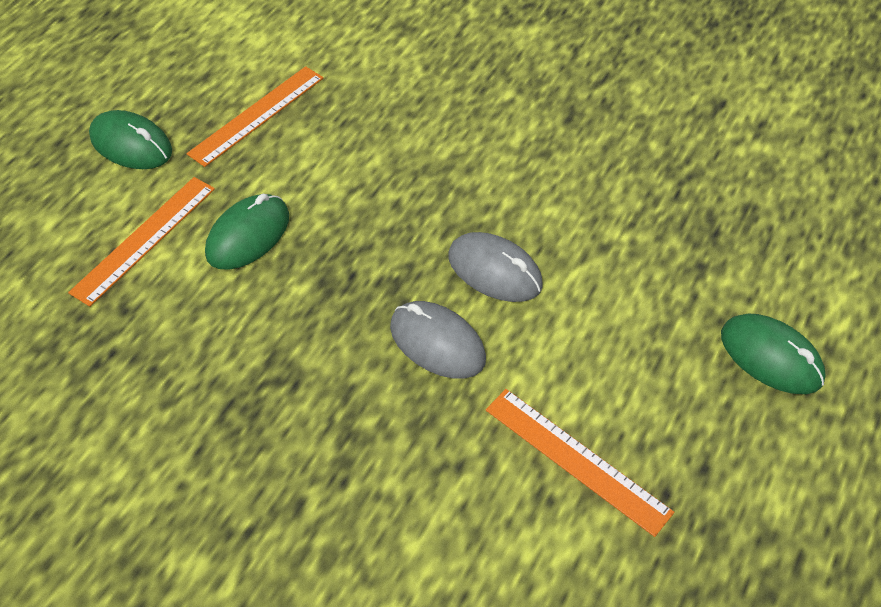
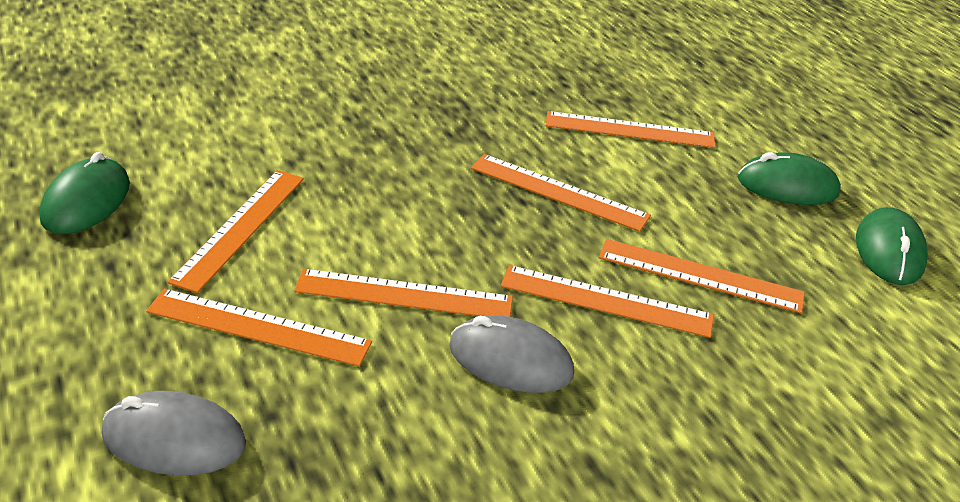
orange ruler: [68,177,215,307] [186,66,324,167] [486,389,674,537] = 3 -> [146,289,372,367] [168,170,304,293] [294,269,513,317] [471,154,651,232] [501,265,714,338] [546,111,716,148] [599,239,805,313] = 7

